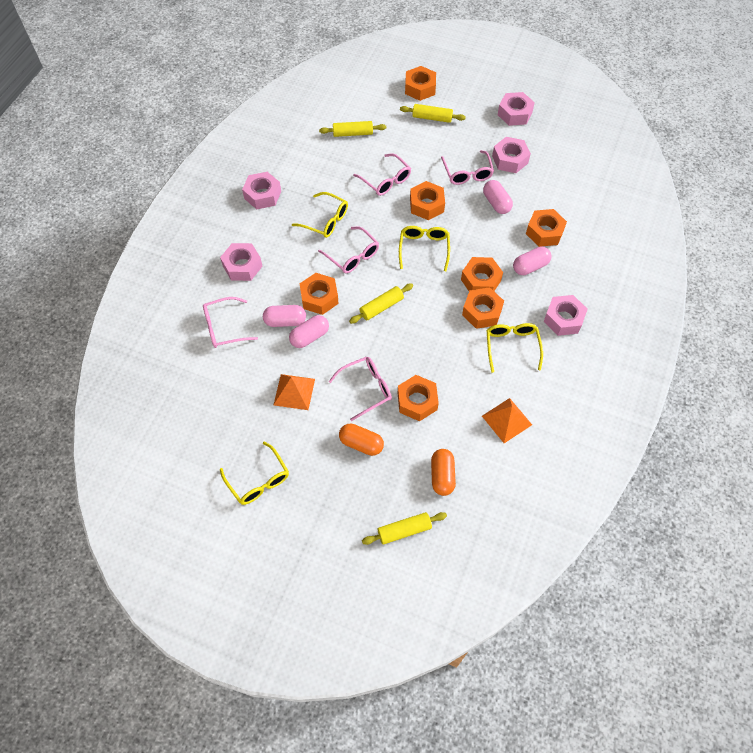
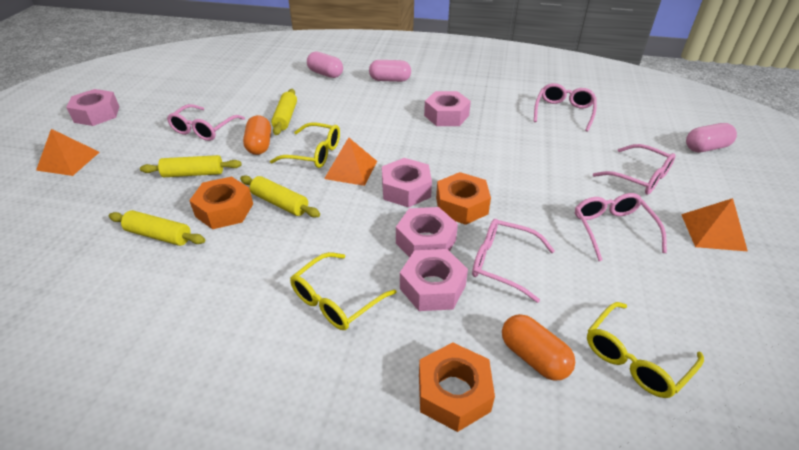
orange nut: [299,273,339,315] [398,375,439,421] [405,66,436,101] [410,181,445,220] [461,257,503,291] [462,287,504,329] [526,209,567,247] = 7 -> [189,177,253,229] [419,342,495,432] [436,172,491,225] = 3
orange pyramid: [274,374,315,410] [482,398,532,443] = 2 -> [36,129,99,176] [324,137,377,186] [681,198,748,252] = 3
pink capsule: [263,305,306,327] [289,315,329,348] [483,180,513,214] [513,246,552,275] = 4 -> [307,51,343,78] [369,60,411,82] [686,123,737,152] = 3
yellow glasses: [220,442,289,505] [292,192,348,238] [399,226,450,271] [487,323,543,373] = 4 -> [270,123,340,168] [290,252,396,330] [587,302,704,398] = 3

